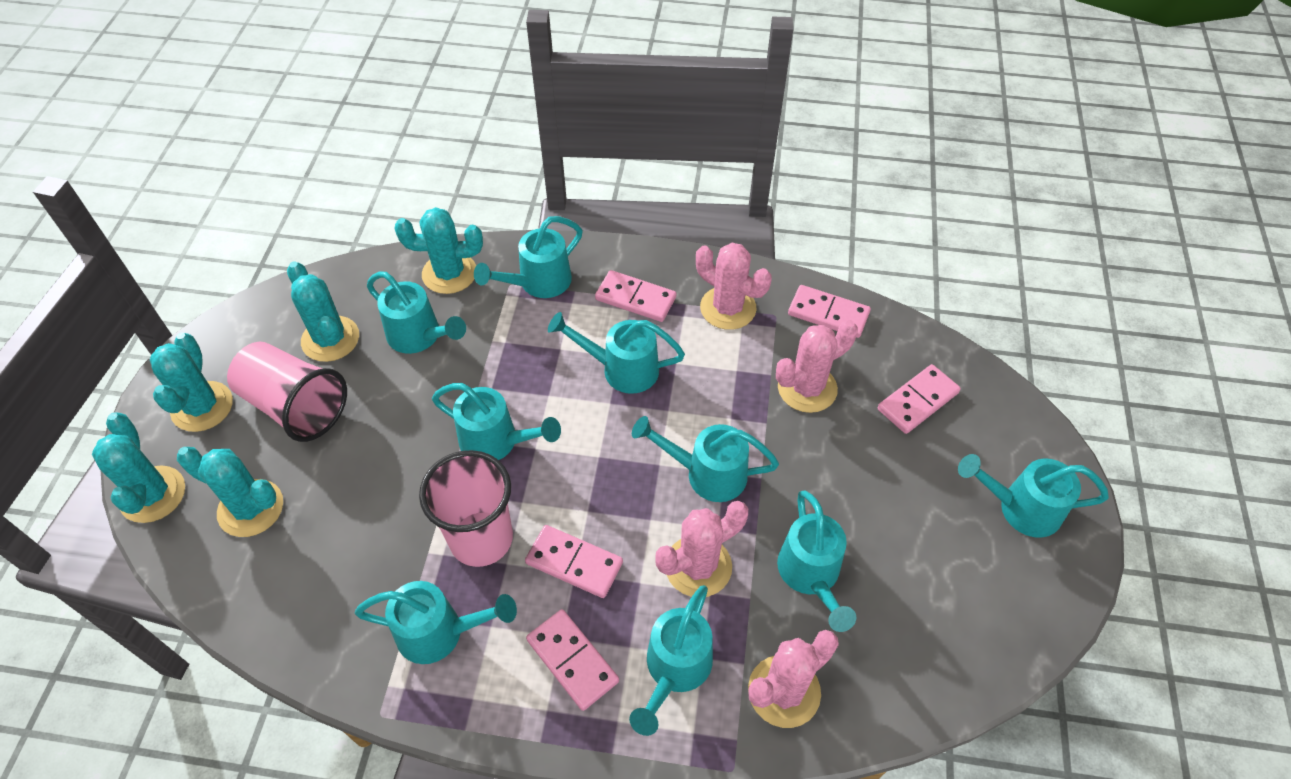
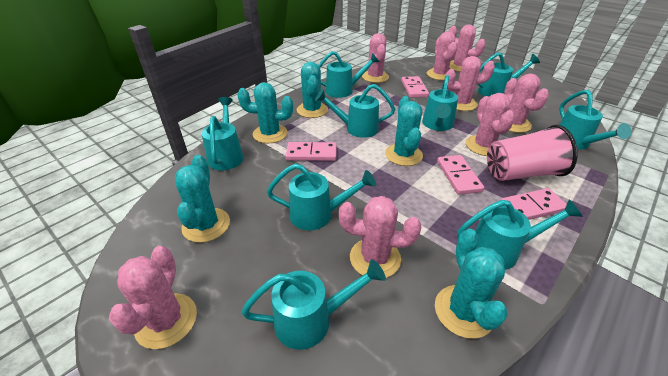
pink cactus: [655,501,748,597] [696,243,772,330] [748,630,839,728] [776,320,858,413] = 4 -> [109,246,197,349] [339,196,421,278] [362,33,389,83] [427,31,457,80] [445,56,495,111] [449,24,486,72] [466,93,515,156] [504,74,549,133] = 8
pink cup: [227,342,347,442] [419,450,513,567] = 2 -> [487,125,578,181] = 1
pink domino: [525,525,623,598] [526,609,619,711] [595,270,676,322] [788,285,871,338] [878,364,961,434] = 5 -> [285,142,337,161] [401,76,429,98] [437,155,484,195] [500,188,567,220] = 4

